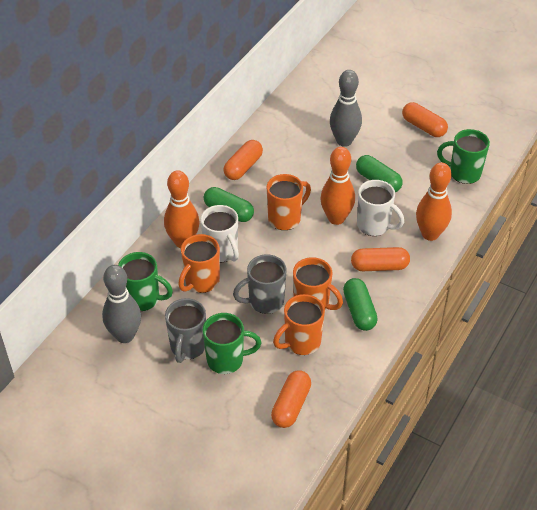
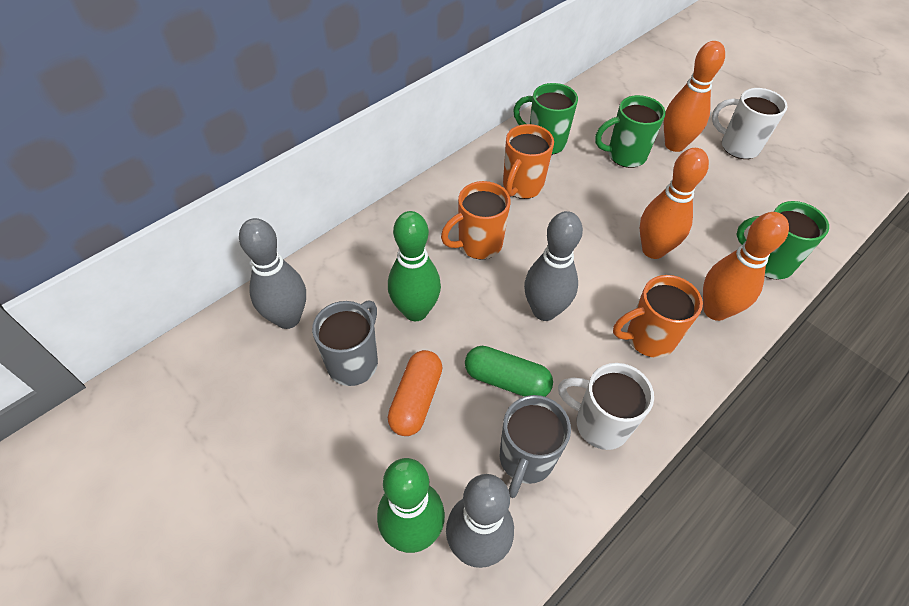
green bowling pin: none = 0 -> [377,458,445,553] [388,211,441,321] = 2
green capsule: [204,187,254,222] [343,278,378,331] [356,155,403,192] = 3 -> [465,346,553,397] = 1
grey bowling pin: [102,265,141,343] [330,70,362,147] = 2 -> [239,218,306,329] [446,474,514,568] [524,211,583,321] = 3
orange capsule: [224,140,263,180] [271,370,311,428] [351,247,410,271] [402,102,448,137] = 4 -> [388,350,442,436] = 1
orange mug: [178,234,220,293] [267,174,311,230] [273,294,325,355] [293,257,343,311] = 4 -> [441,181,511,260] [503,124,554,199] [613,275,703,358] = 3

